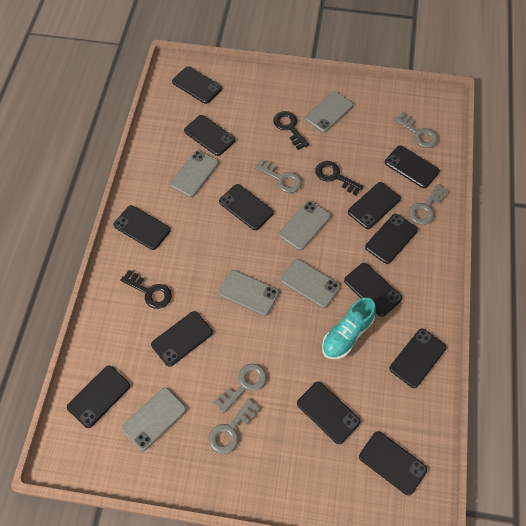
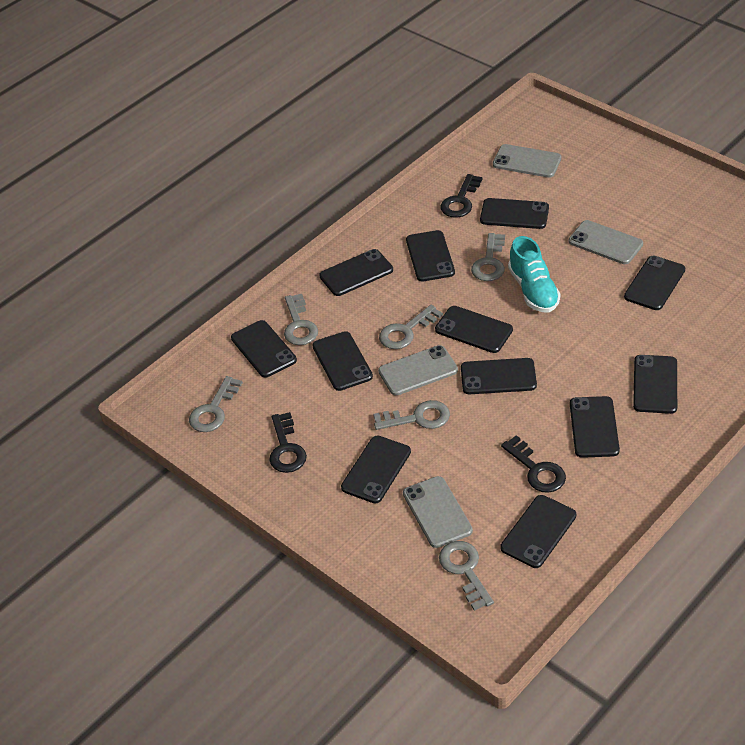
black phone: [67,366,130,428] [114,205,170,250] [151,311,213,367] [172,67,222,104] [184,115,235,156] [219,184,274,230] [297,382,361,444] [344,263,402,317] [348,182,401,229] [359,431,427,495] [365,214,418,264] [385,145,440,188] [390,329,446,388] = 13 -> [231,320,297,378] [312,331,373,391] [319,249,393,296] [341,436,411,503] [406,230,455,282] [435,306,513,353] [461,358,537,394] [480,198,549,229] [500,495,576,568] [570,396,620,458] [624,256,685,310] [633,355,677,414] = 12
grey key: [209,399,260,454] [214,363,267,413] [254,159,302,193] [394,112,438,148] [409,184,449,225] = 5 -> [189,376,243,432] [284,294,318,345] [373,400,450,430] [379,305,443,349] [439,541,494,611] [471,233,505,281] = 6
grey phone: [122,387,186,451] [170,150,219,197] [218,270,279,316] [279,201,331,250] [281,259,340,308] [305,91,353,132] = 6 -> [378,345,458,396] [403,476,473,548] [493,144,561,178] [569,220,643,264] = 4

